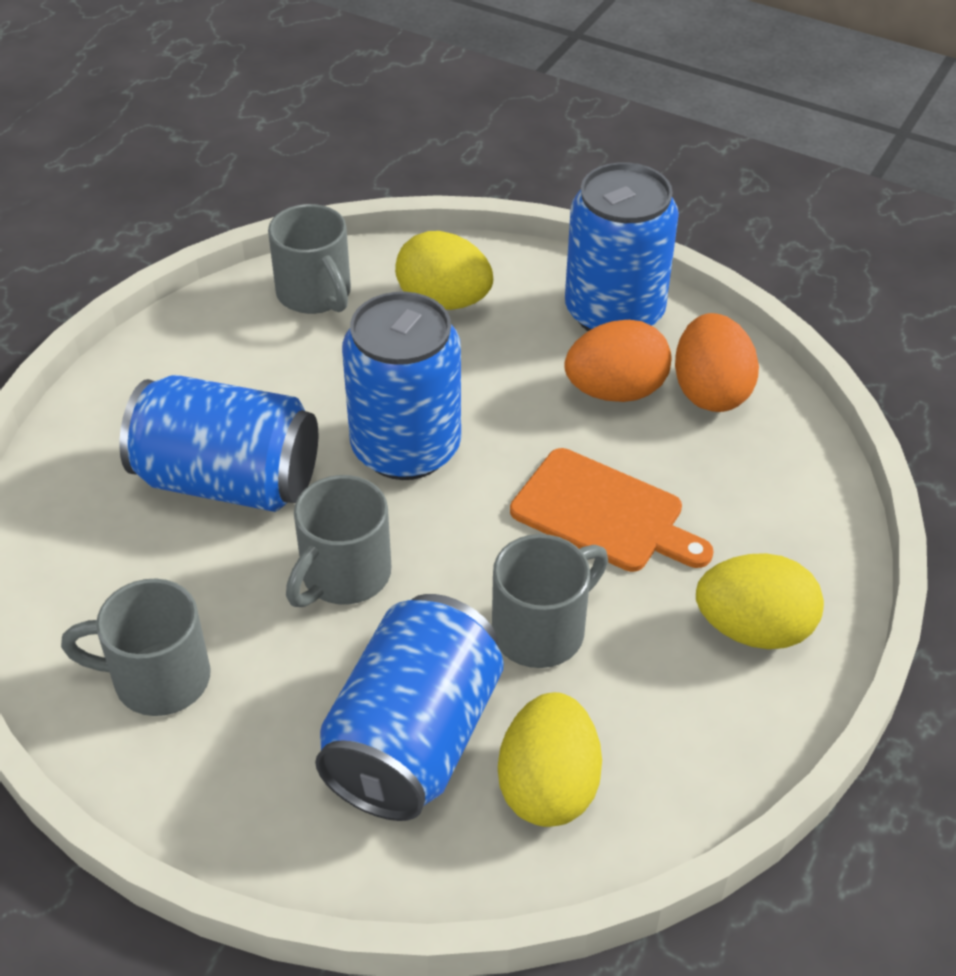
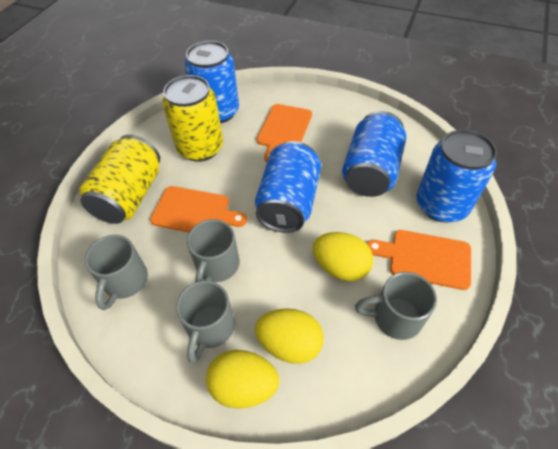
orange cutting board: [510,448,714,572] = 1 -> [150,186,247,232] [257,104,312,162] [367,230,471,290] = 3
orange egg: [564,320,671,402] [675,313,759,412] = 2 -> none = 0
yellow can: none = 0 -> [79,135,160,224] [162,75,223,162] = 2

